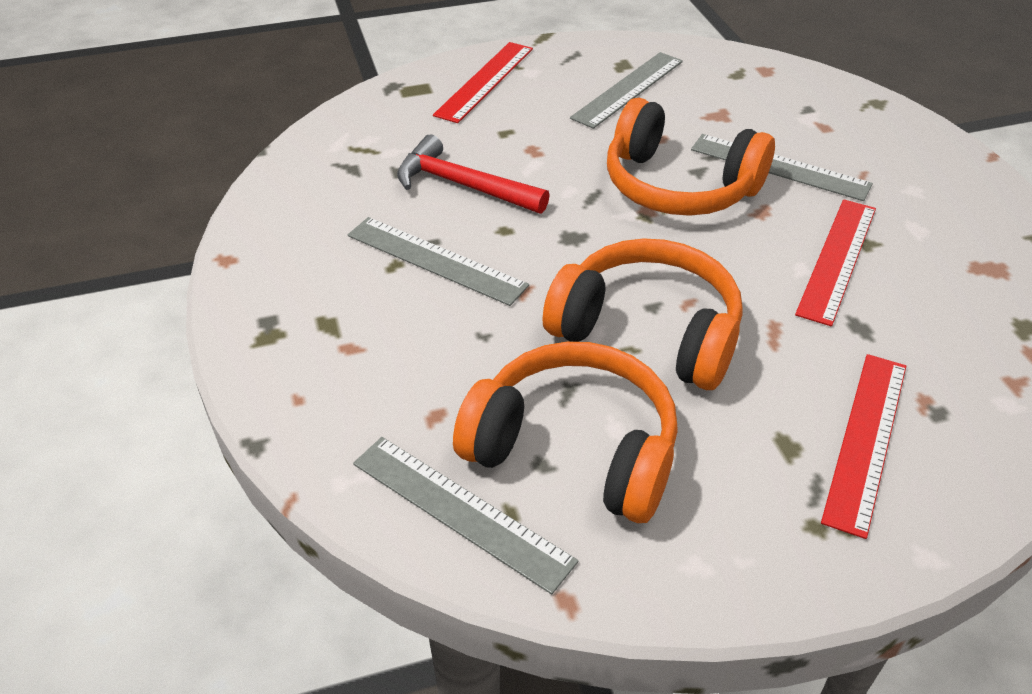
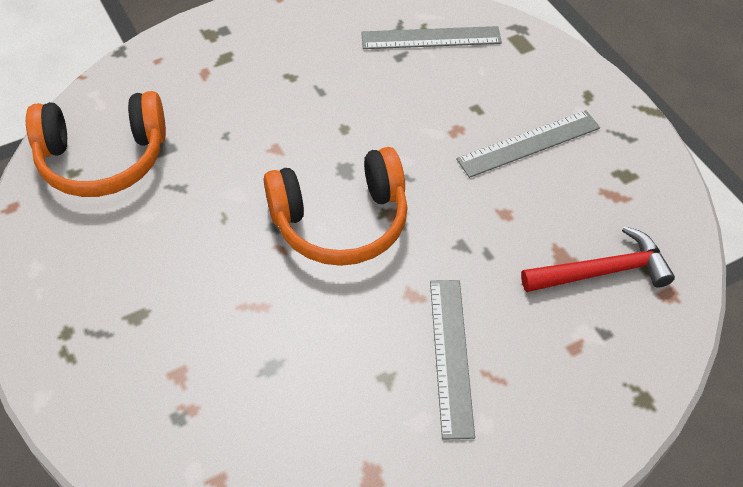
grey ruler: [348,217,529,306] [353,437,579,595] [570,52,683,129] [691,134,873,201] = 4 -> [361,26,502,49] [430,280,475,440] [456,110,600,178] = 3
orange headphones: [453,342,678,523] [543,238,743,390] [607,98,775,216] = 3 -> [26,91,166,197] [264,147,408,266] = 2
red ruler: [433,42,533,123] [795,199,876,326] [821,354,906,539] = 3 -> none = 0

